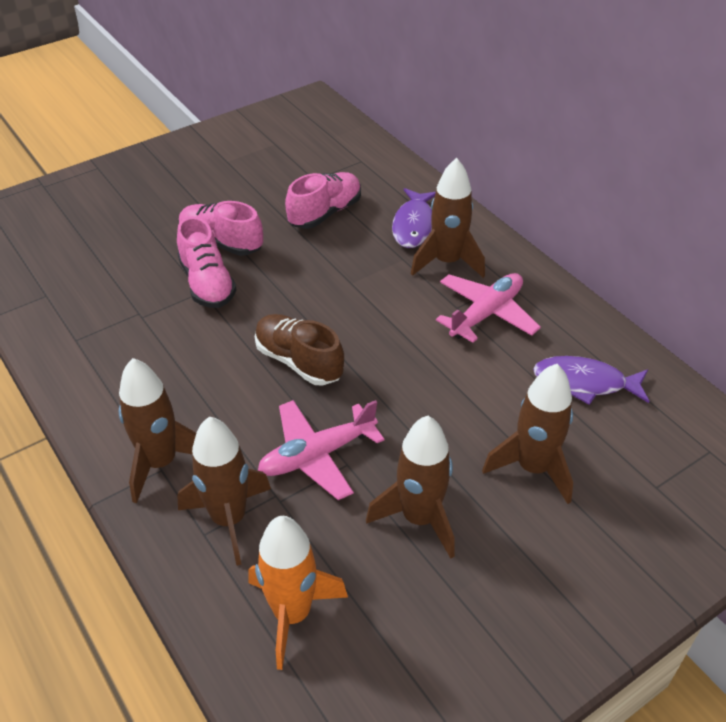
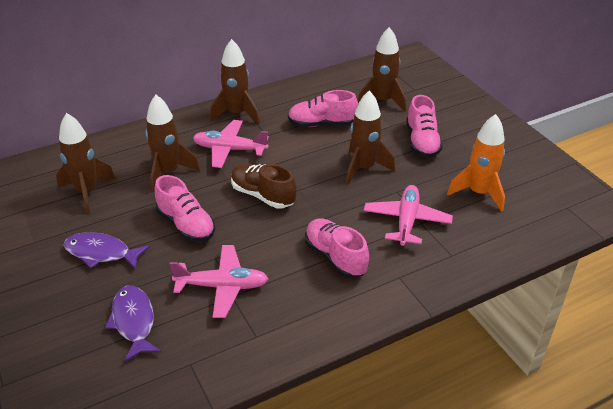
pink plane: [258,400,384,500] [436,273,541,343] = 2 -> [170,245,268,318] [193,120,269,168] [364,185,453,246] = 3
pink shoe: [177,216,237,308] [179,201,263,256] [285,172,361,229] = 3 -> [155,175,215,242] [288,90,358,127] [305,219,369,278] [406,95,443,158] = 4

